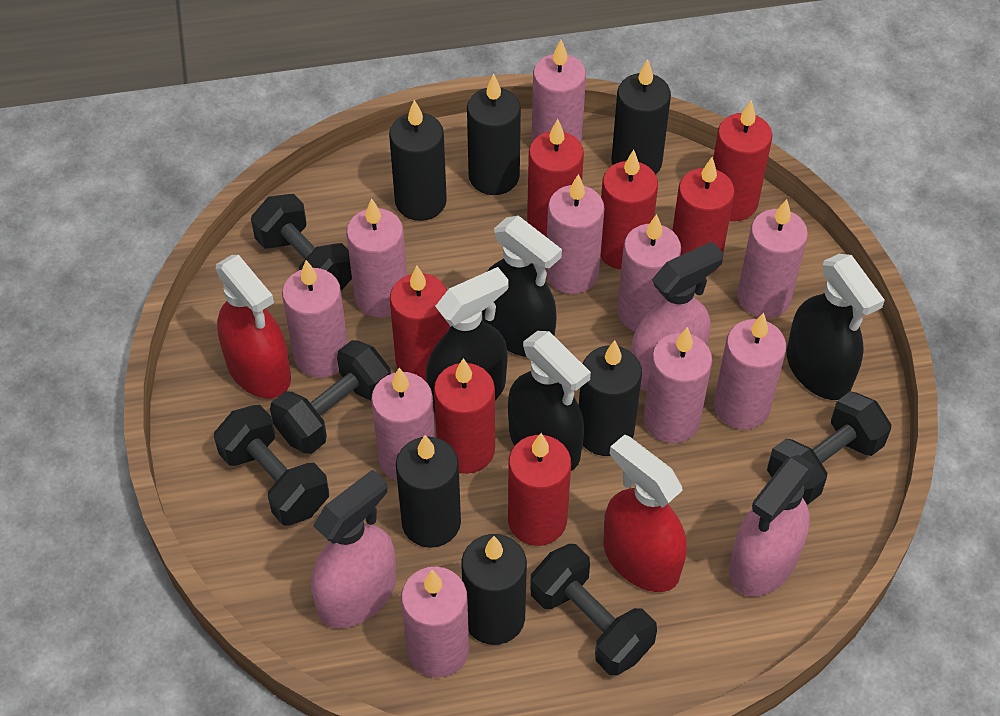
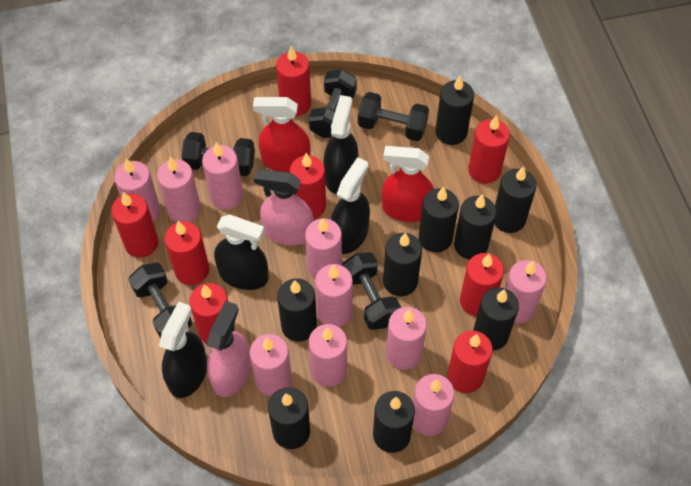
black candle: [389,100,447,221] [396,435,461,548] [462,534,527,645] [467,74,521,195] [579,340,642,456] [612,59,671,174] = 6 -> [268,387,310,449] [277,278,317,342] [373,391,415,453] [383,233,422,296] [419,187,459,252] [436,75,474,145] [454,194,497,260] [473,287,519,351] [494,166,537,233] = 9
pink spray bottle: [311,469,396,629] [631,241,724,391] [729,455,815,596] = 3 -> [207,301,251,397] [254,169,314,245] = 2
red candle: [390,266,450,381] [434,358,495,474] [508,433,571,546] [527,119,584,237] [600,150,658,270] [672,157,735,273] [713,100,772,221] = 7 -> [111,192,159,258] [164,221,209,285] [189,283,228,344] [276,46,311,116] [290,153,326,219] [447,331,493,393] [460,253,504,316] [468,115,510,184] = 8

